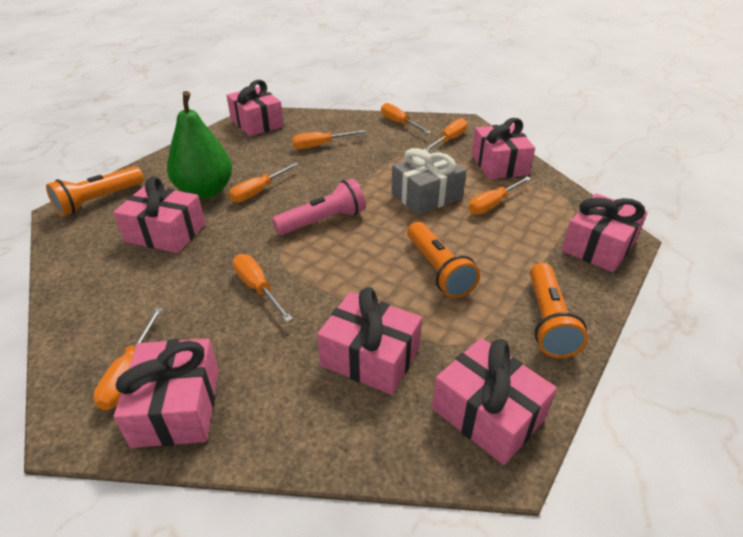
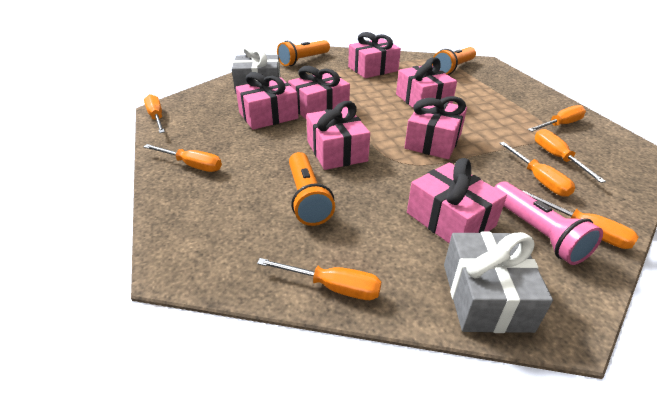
green pear: [167,91,232,199] = 1 -> none = 0
grey gift: [391,148,466,215] = 1 -> [232,45,280,93] [444,232,553,333] = 2

